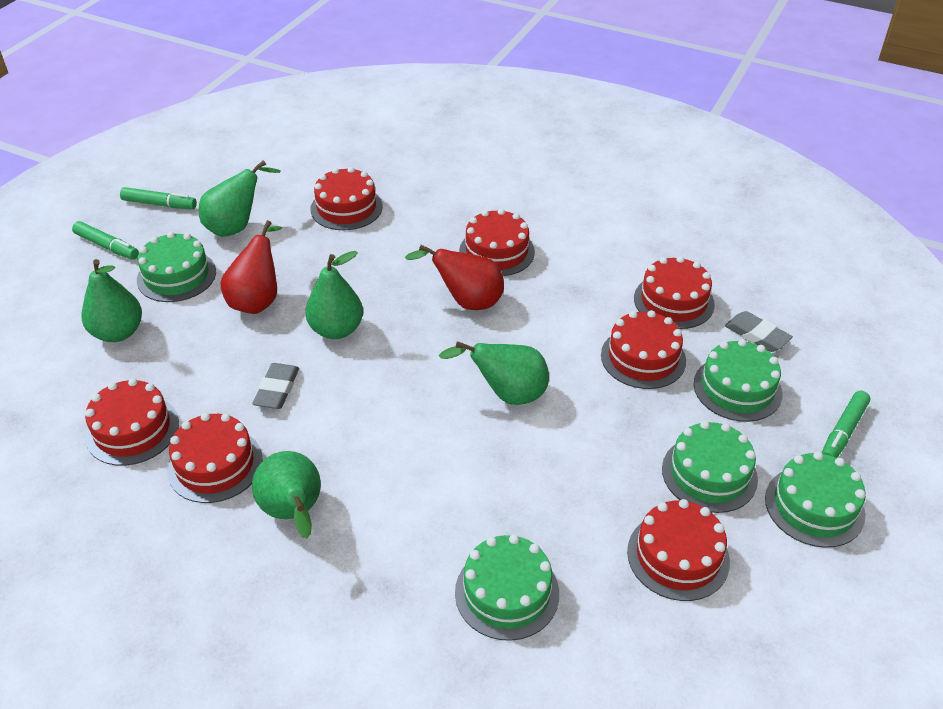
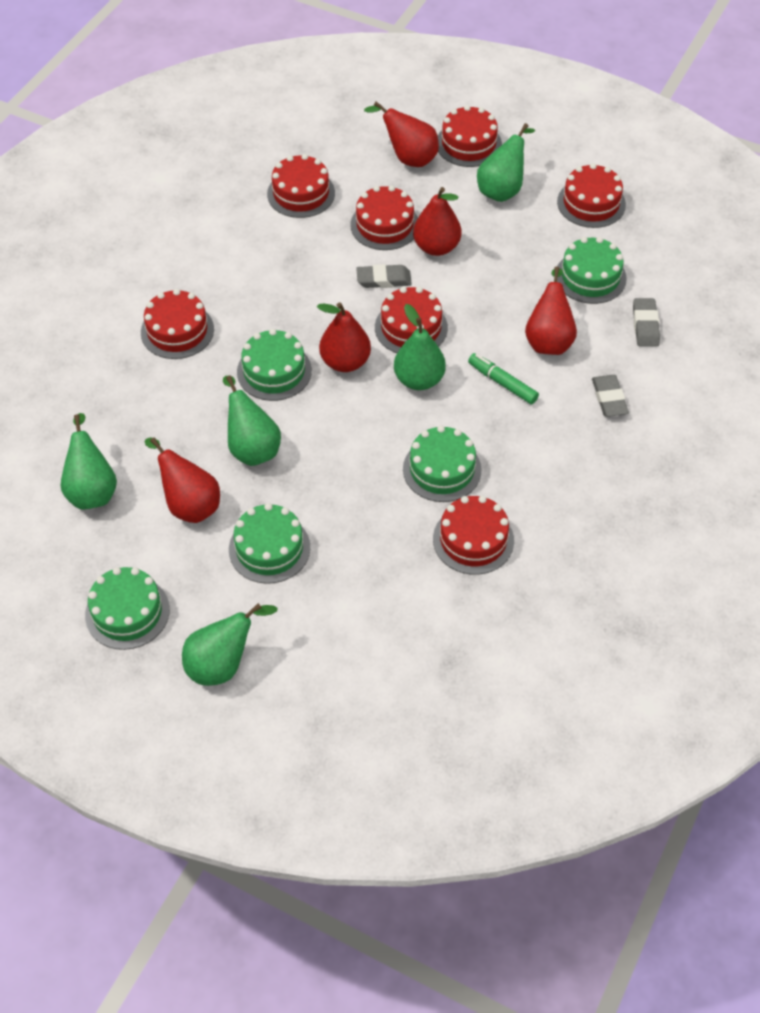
green marker: [72,221,139,260] [120,187,197,209] [822,391,871,458] = 3 -> [468,353,539,405] = 1
grey eraser: [253,363,299,409] [725,311,793,352] = 2 -> [356,264,412,288] [592,375,629,417] [633,298,660,347] = 3
red pear: [220,220,282,314] [405,245,504,310] = 2 -> [144,437,220,523] [317,302,371,372] [364,102,439,167] [413,187,461,256] [525,267,577,355] = 5

